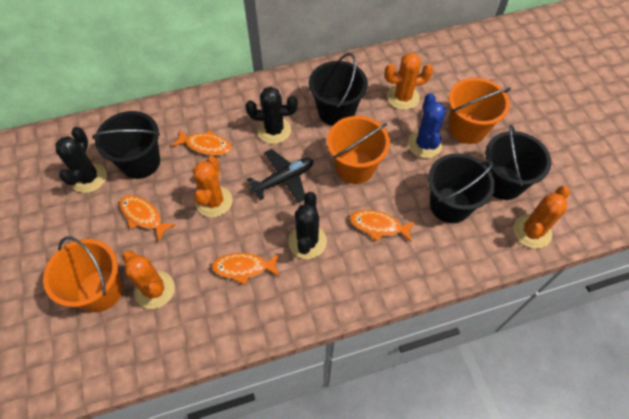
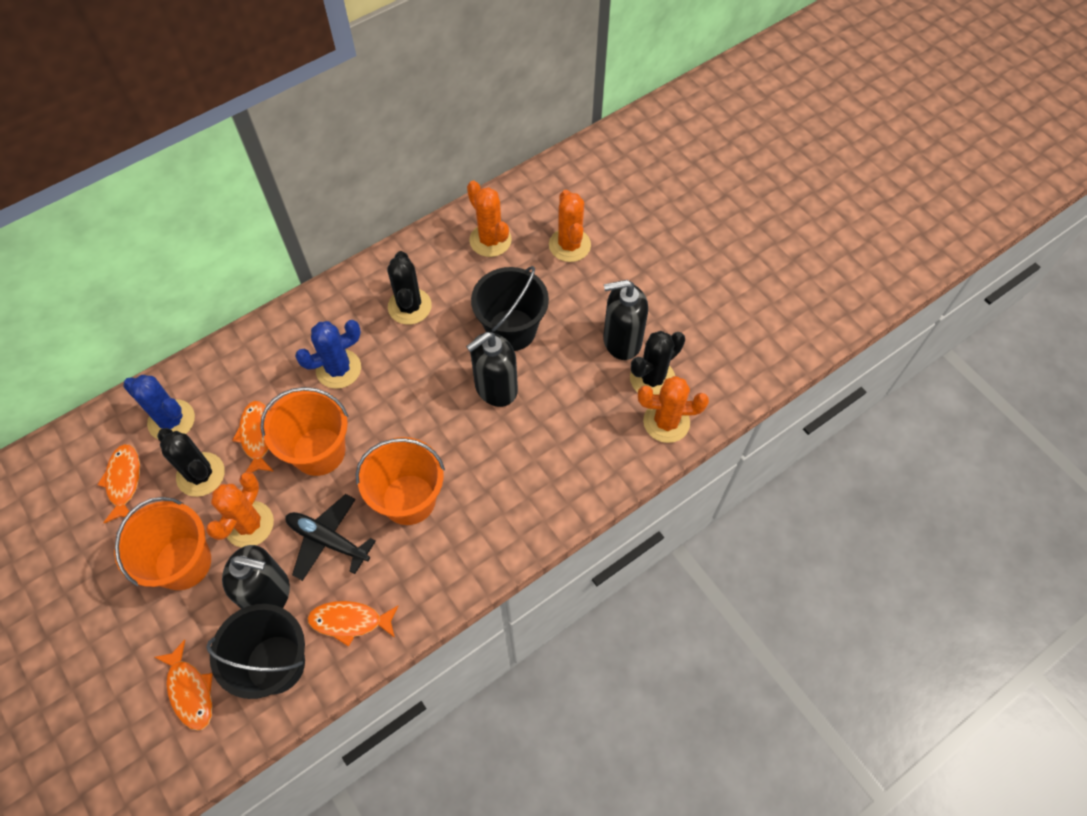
black bucket: [92,111,160,179] [309,53,368,126] [428,153,495,223] [485,125,551,200] = 4 -> [206,604,305,699] [471,266,549,351] = 2
black soap dispenser: none = 0 -> [222,545,290,609] [466,332,518,407] [603,280,648,360] = 3
blue cactus: [408,93,446,158] = 1 -> [123,375,195,439] [295,320,361,389] = 2

